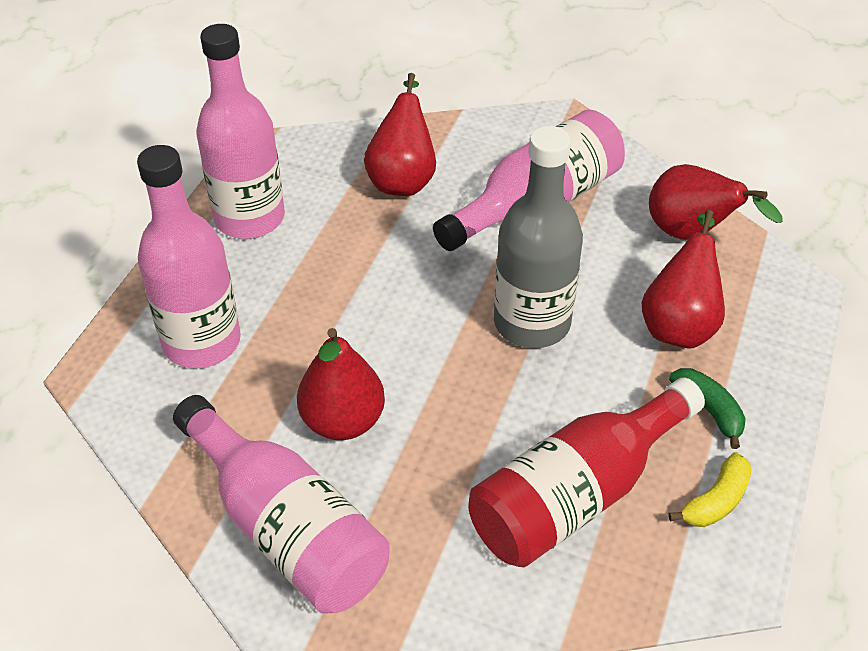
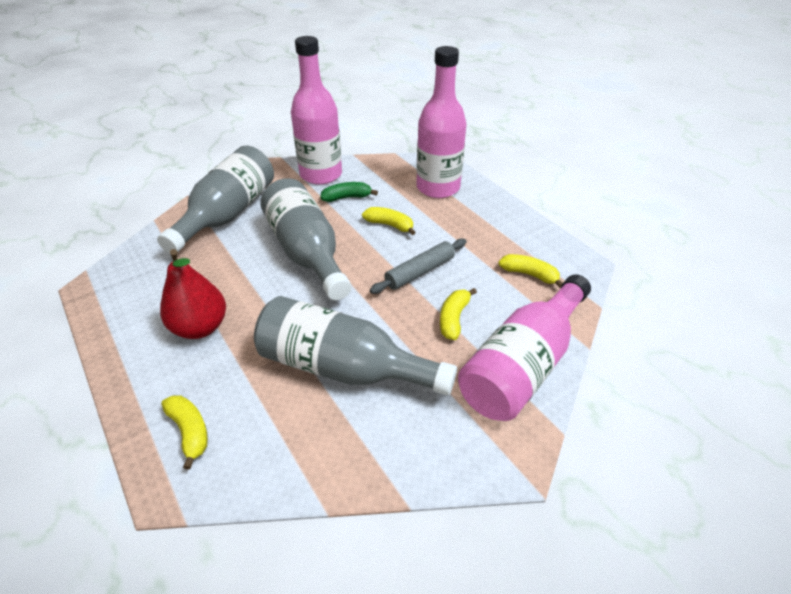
grey bottle: [494,126,583,348] = 1 -> [157,146,274,253] [254,296,457,396] [260,178,351,300] = 3
grey rolling pin: none = 0 -> [370,239,467,294] = 1
pink bottle: [137,145,241,368] [173,395,390,614] [196,24,285,239] [433,110,625,251] = 4 -> [291,36,342,185] [416,46,466,198] [458,274,591,421] = 3
red bottle: [468,378,705,567] = 1 -> none = 0
red pear: [297,328,385,440] [364,73,436,196] [642,210,725,348] [649,164,783,240] = 4 -> [160,249,226,339] = 1
yellow banana: [668,452,752,527] = 1 -> [162,395,208,470] [362,207,416,235] [440,288,477,340] [499,254,563,288] = 4

